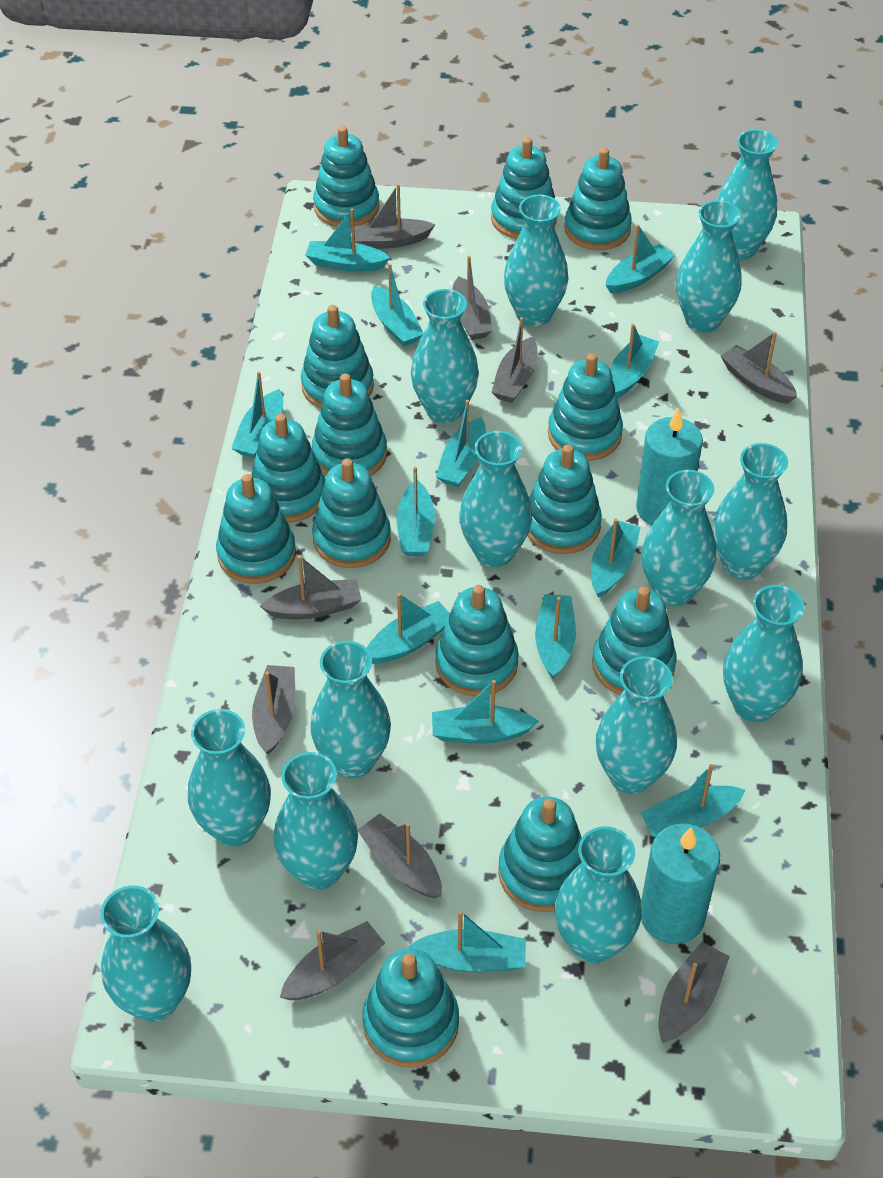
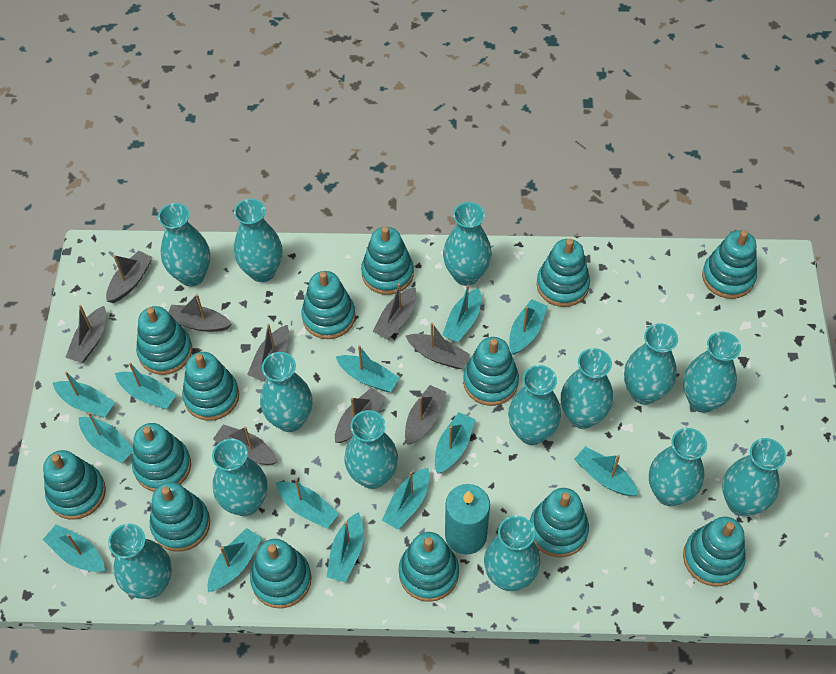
turquoise candle: [636,408,703,526] [641,824,720,944] = 2 -> [445,484,490,555] = 1

